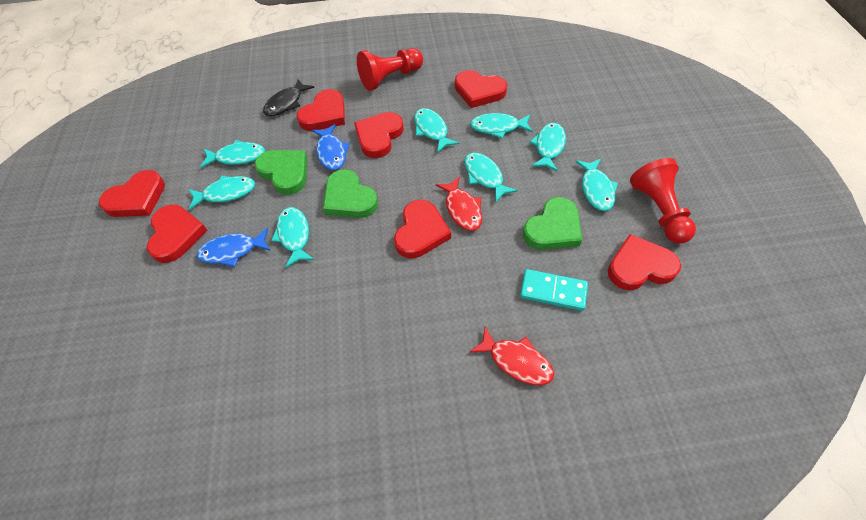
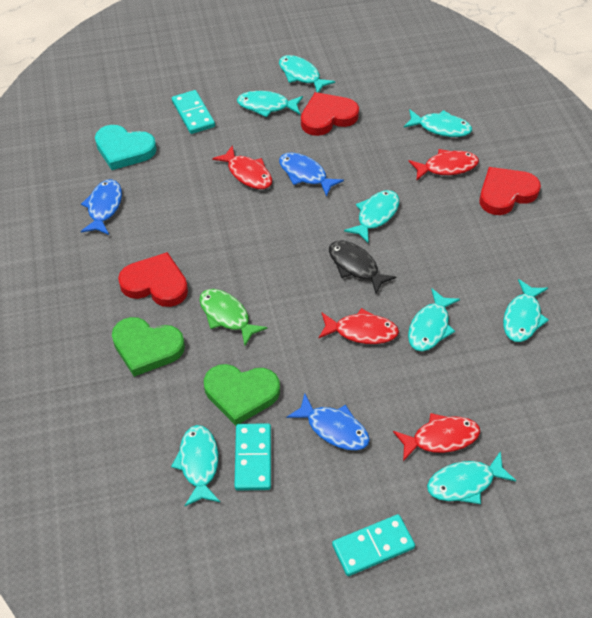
blue fish: [197,228,271,267] [312,124,350,170] = 2 -> [81,179,122,235] [279,152,344,197] [287,394,370,450] = 3
green fish: none = 0 -> [199,289,268,346] = 1
green heart: [255,150,307,195] [323,169,378,218] [523,197,582,250] = 3 -> [112,317,185,377] [204,364,280,426] = 2
red fish: [436,177,482,231] [470,326,554,385] = 2 -> [212,146,272,189] [318,308,399,344] [393,413,480,461] [408,149,479,181] = 4
red heart: [99,170,165,217] [147,205,207,263] [297,89,345,131] [354,112,404,158] [394,200,451,258] [455,70,507,108] [608,234,681,290] = 7 -> [118,252,188,307] [301,92,359,136] [479,167,541,215] = 3
red pawn: [357,48,423,91] [630,158,696,244] = 2 -> none = 0
turquoise domino: [520,269,588,311] = 1 -> [172,90,215,134] [235,423,271,491] [332,514,415,576] = 3
turquoise heart: none = 0 -> [95,125,157,170] = 1

